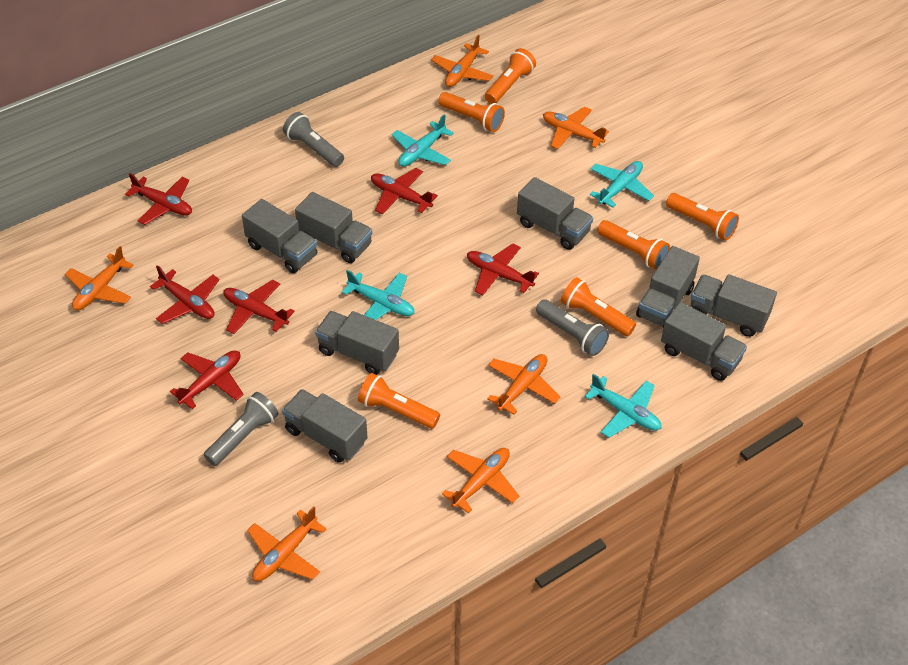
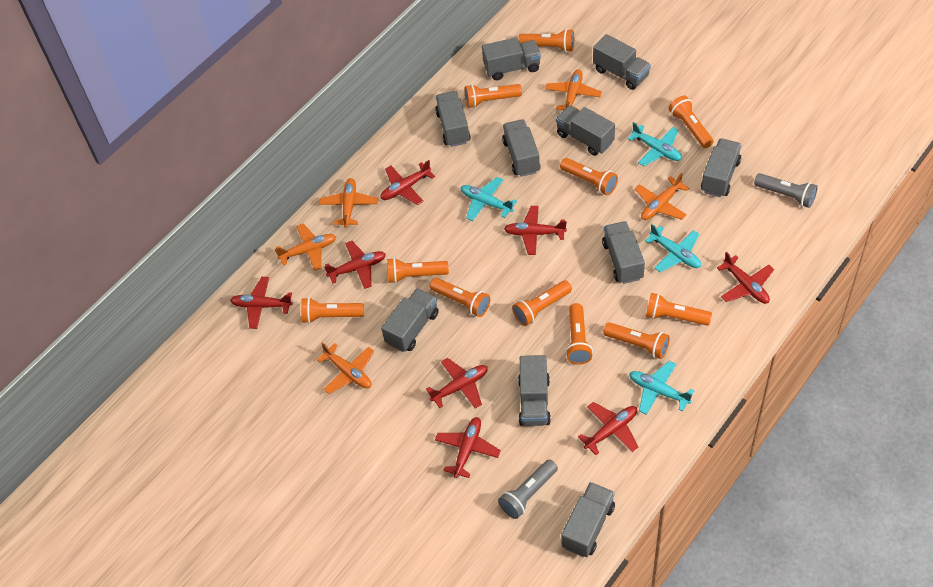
grey flashlight: [204,392,278,466] [283,112,344,167] [536,299,609,356] = 3 -> [498,459,558,519] [754,173,818,208] = 2
grey truck: [242,199,317,273] [282,389,368,463] [295,192,372,263] [315,311,399,375] [517,177,593,250] [636,246,700,327] [661,302,747,381] [691,274,777,337] = 8 -> [381,288,439,352] [435,91,471,147] [482,37,541,80] [502,119,540,177] [518,355,551,426] [556,105,615,156] [561,482,615,557] [593,34,651,90] [602,221,645,284] [701,138,742,197] = 10
orange flashlight: [358,373,440,429] [438,92,505,132] [485,48,536,104] [561,277,636,336] [597,220,670,270] [666,193,739,240] = 6 -> [301,297,364,324] [387,258,449,284] [430,278,490,317] [465,84,522,108] [512,280,572,326] [519,29,574,52] [560,158,618,195] [565,303,593,364] [603,322,670,359] [646,293,712,326] [668,96,714,148] = 11
orange plane: [65,246,134,310] [247,506,327,581] [431,35,493,87] [442,448,519,513] [487,354,560,415] [543,107,609,149] = 6 -> [275,224,336,271] [317,342,374,394] [319,178,378,228] [545,70,602,110] [635,172,689,220] = 5
red plane: [125,173,192,225] [150,265,220,324] [170,350,244,409] [223,280,295,334] [371,168,438,214] [467,244,539,295] = 6 -> [230,277,293,329] [324,241,386,289] [380,160,435,205] [426,358,488,409] [435,417,501,478] [504,206,567,255] [578,402,638,455] [717,252,774,304] = 8

